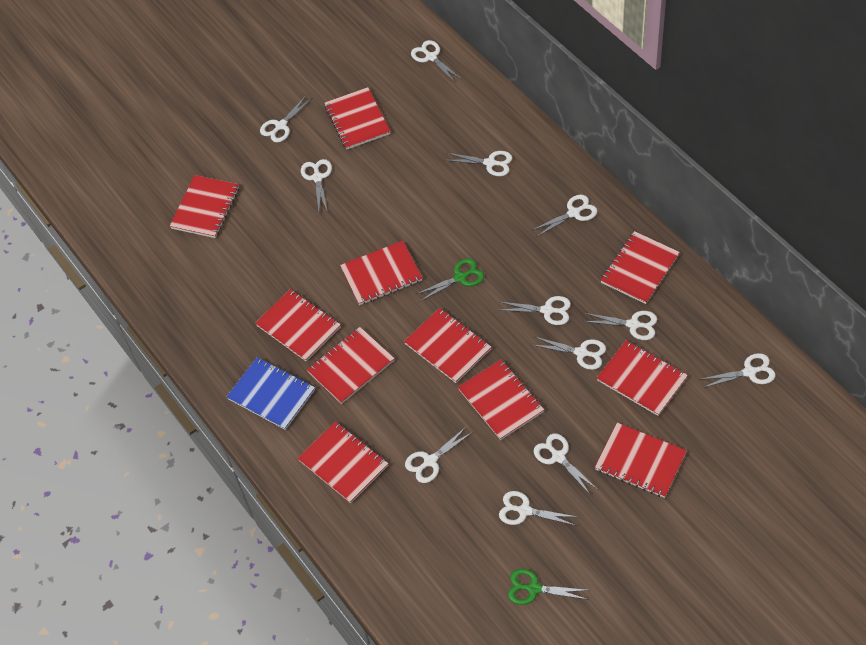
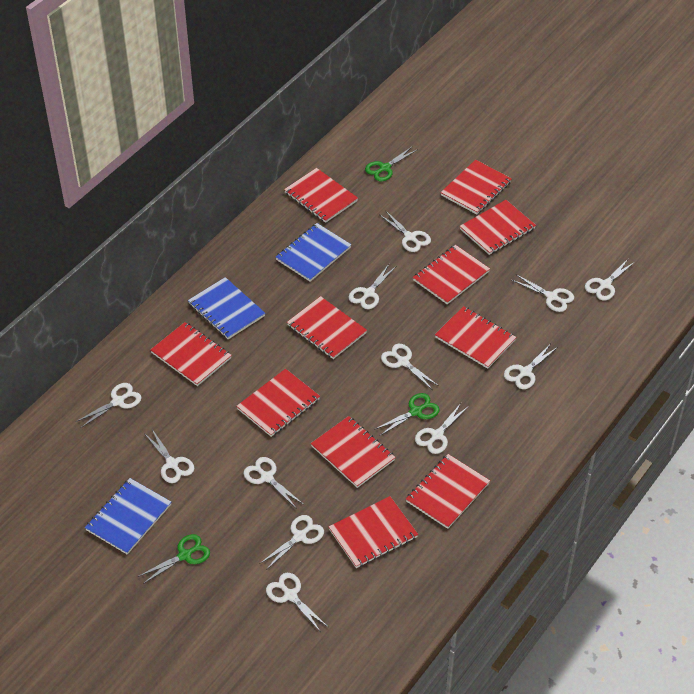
blue notebook: [227,357,315,430] = 1 -> [85,478,171,555] [188,277,265,339] [276,223,351,282] = 3
green scissors: [415,259,484,301] [508,569,589,605] = 2 -> [138,534,210,584] [365,146,417,181] [374,393,440,436] = 3

